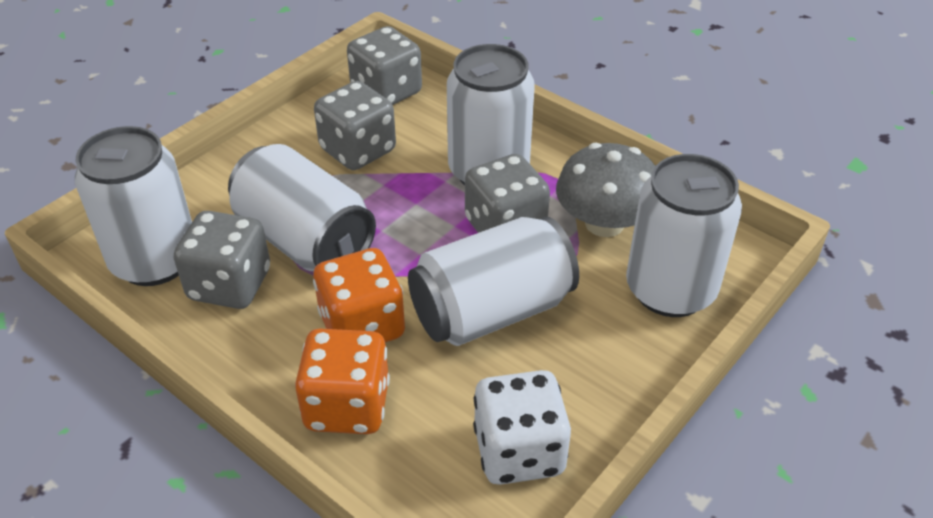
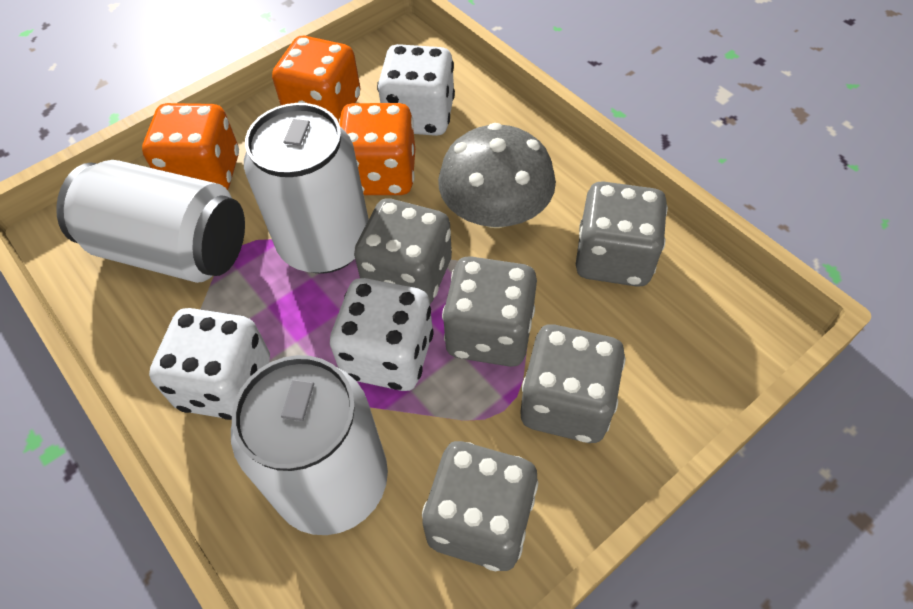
grey dice: [174,211,270,309] [314,81,396,170] [347,26,422,105] [465,154,550,233] = 4 -> [354,198,452,304] [422,441,538,571] [442,256,537,367] [520,324,626,443] [576,181,668,287] = 5
orange dice: [295,329,390,434] [313,248,405,342] = 2 -> [142,103,239,190] [272,36,361,123] [339,103,415,195] = 3
white can: [75,126,192,286] [228,144,376,271] [408,217,579,346] [447,44,535,185] [626,154,742,317] = 5 -> [56,160,245,283] [231,355,388,535] [244,103,369,274] = 3
white dice: [473,370,571,485] = 1 -> [149,308,270,420] [330,278,434,391] [377,44,455,136] = 3

